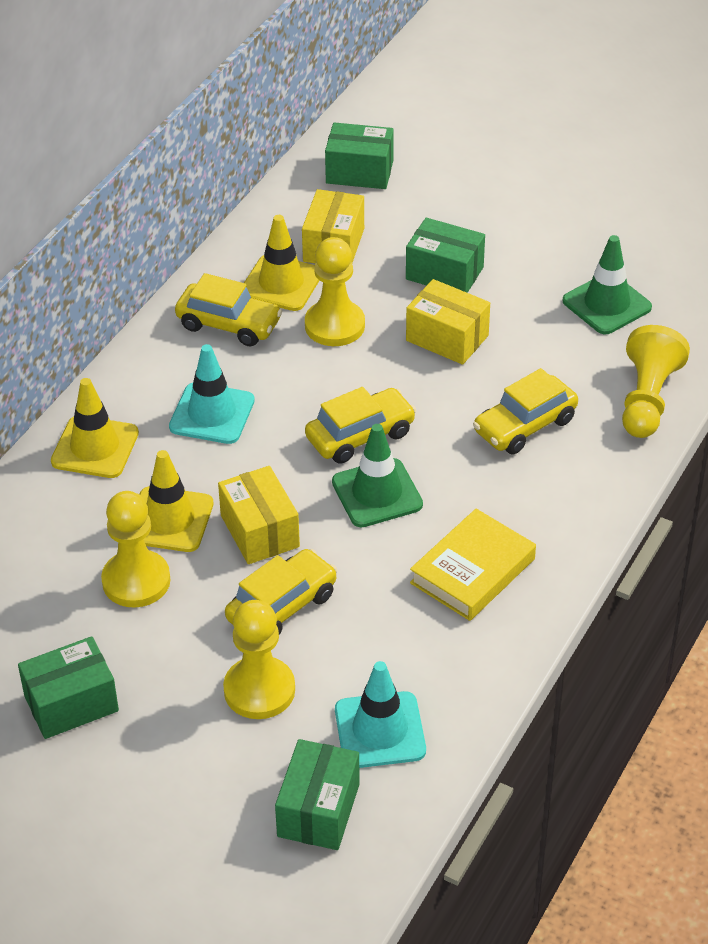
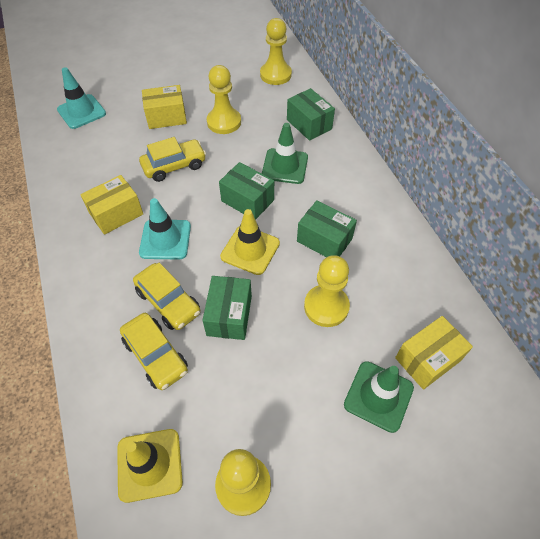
yellow book: [410,509,536,621] = 1 -> none = 0
yellow car: [175,273,282,346] [225,549,337,635] [305,387,416,464] [473,368,578,454] = 4 -> [120,313,188,390] [133,263,201,330] [139,137,206,182] = 3
yellow traffic cone: [51,378,139,478] [139,450,213,552] [244,215,320,311] = 3 -> [117,429,183,503] [220,209,280,275] = 2

